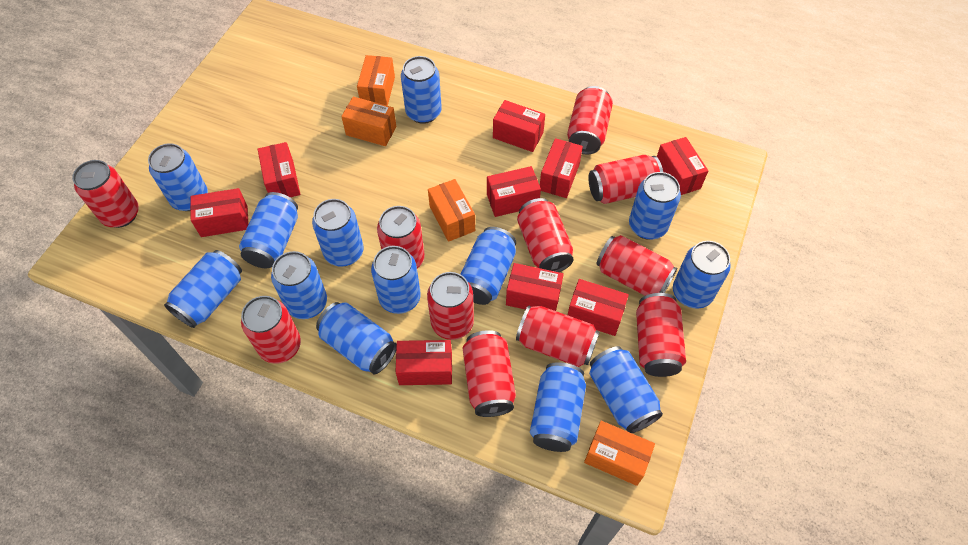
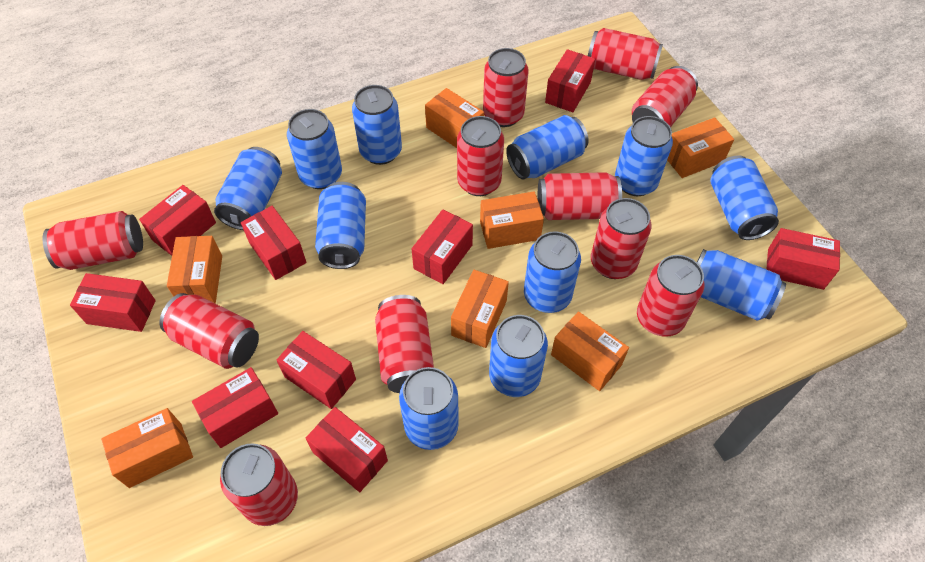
blue can: [148,143,208,211] [164,250,242,328] [239,192,298,268] [271,251,327,319] [312,199,364,266] [316,302,397,374] [371,246,421,314] [401,56,442,124] [460,227,516,305] [530,362,586,452] [589,346,663,433] [629,172,681,240] [673,241,731,309] = 13 -> [214,147,282,230] [287,109,342,189] [315,182,366,269] [352,85,402,165] [399,367,459,450] [489,315,548,397] [506,115,589,180] [524,231,581,313] [615,116,673,196] [697,249,786,321] [710,155,779,240] = 11
orange box: [341,97,396,146] [357,55,395,106] [428,179,475,242] [584,421,655,486] = 4 -> [101,408,193,488] [167,236,222,303] [425,88,484,148] [451,270,509,348] [480,192,544,249] [551,311,629,391] [667,117,734,178] = 7

